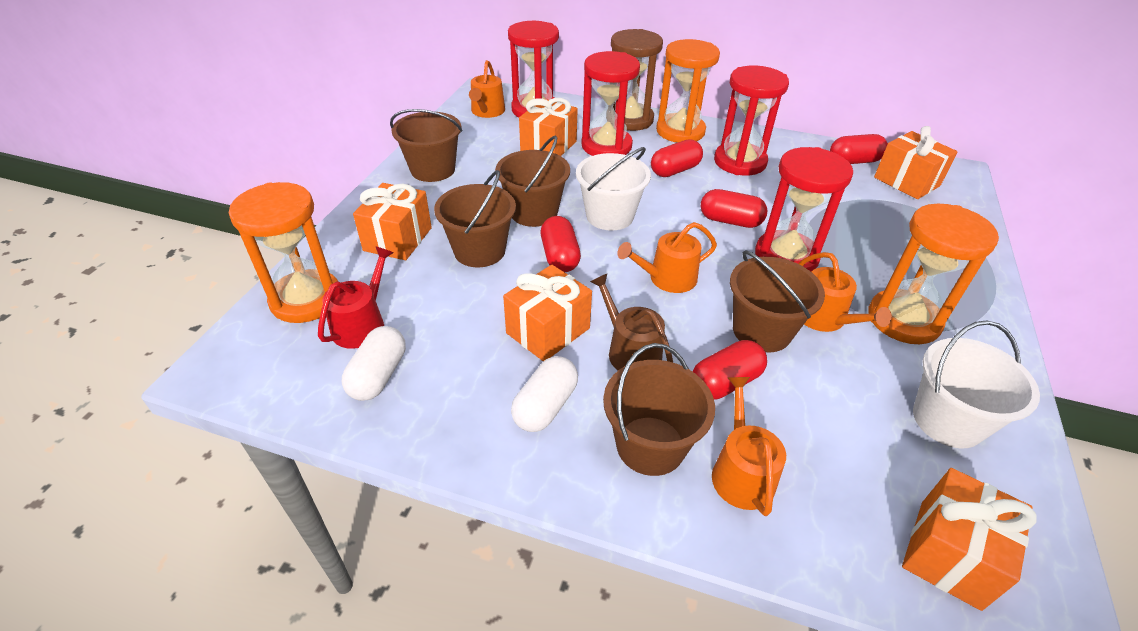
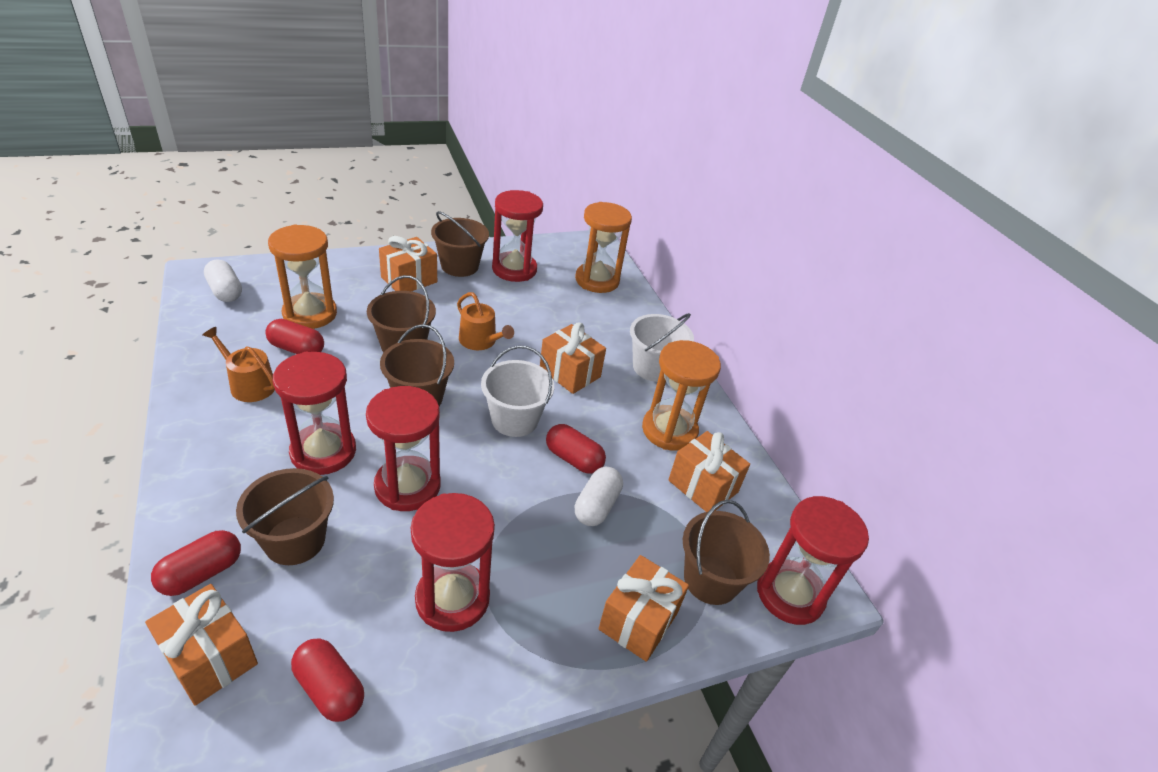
brown hourglass: [611,29,663,131] = 1 -> none = 0
brown watering can: [590,274,673,370] = 1 -> none = 0
orange watering can: [469,60,505,118] [617,222,717,293] [712,377,786,516] [799,252,892,332] = 4 -> [203,327,275,402] [457,292,514,350] = 2
red capsule: [541,216,581,272] [651,139,703,177] [692,340,767,400] [700,189,768,228] [830,134,888,164] = 5 -> [151,530,241,596] [265,319,324,354] [291,638,364,722] [546,424,606,474] = 4
red hourglass: [508,21,559,118] [581,51,640,156] [714,66,789,176] [755,147,853,272] = 4 -> [273,352,356,475] [366,386,441,511] [411,493,495,632] [492,190,543,282] [757,496,869,625] = 5
red watering can: [318,247,394,349] = 1 -> none = 0

